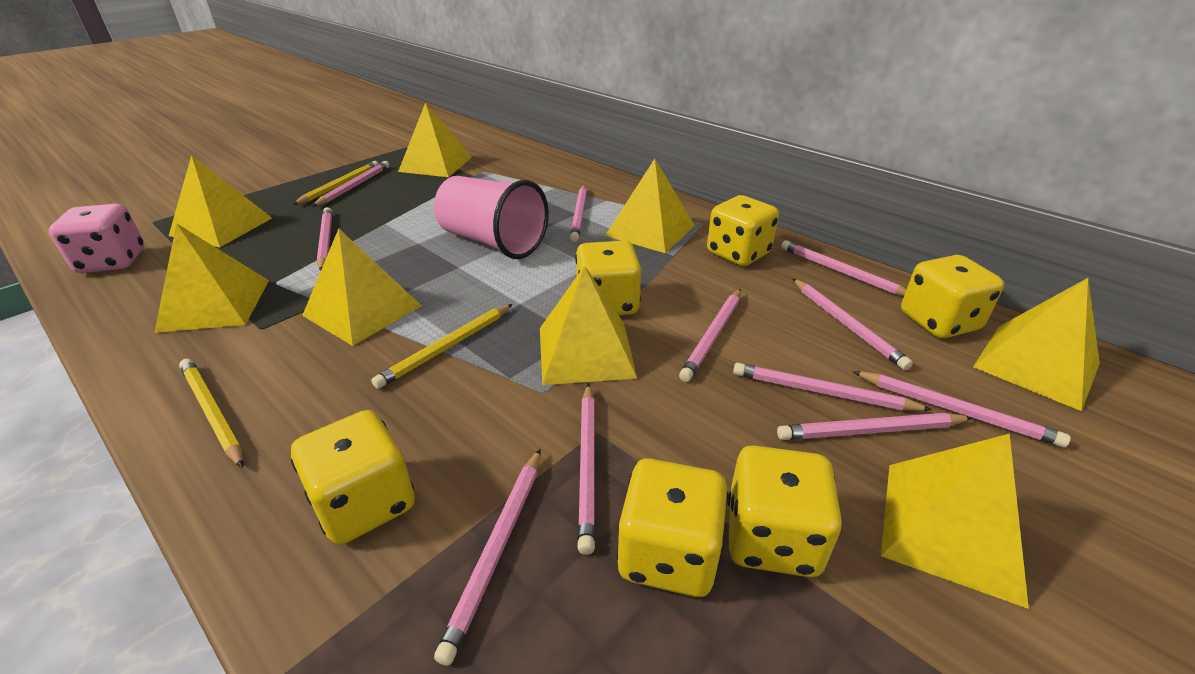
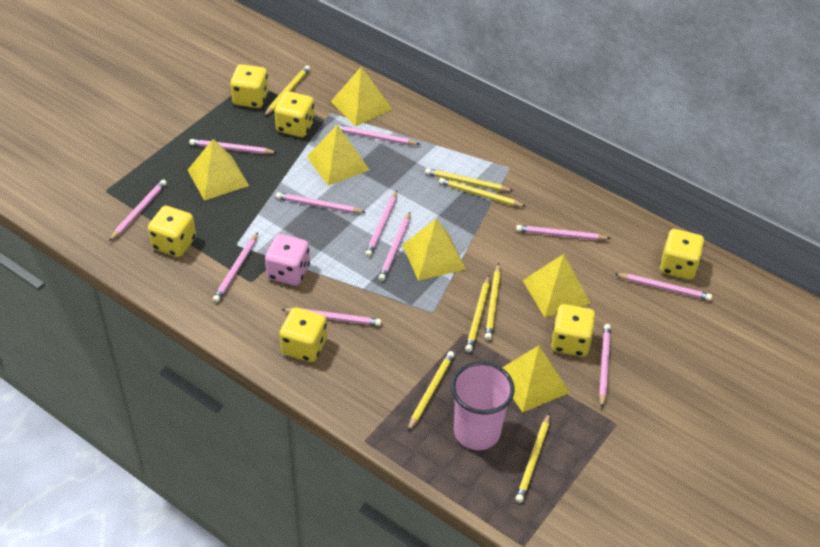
yellow pencil: [179,359,244,468] [293,161,379,205] [371,304,513,389] = 3 -> [264,66,310,116] [408,351,455,431] [425,168,513,191] [439,178,526,207] [465,275,490,352] [485,263,501,340] [515,412,550,503] = 7
yellow pyramid: [154,223,269,333] [169,155,272,247] [302,229,422,346] [398,103,472,177] [540,266,637,385] [605,159,695,253] [881,434,1029,609] [973,278,1100,411] = 8 -> [188,139,249,201] [307,124,370,186] [331,67,392,126] [402,219,466,281] [502,345,570,413] [522,254,591,317] = 6

